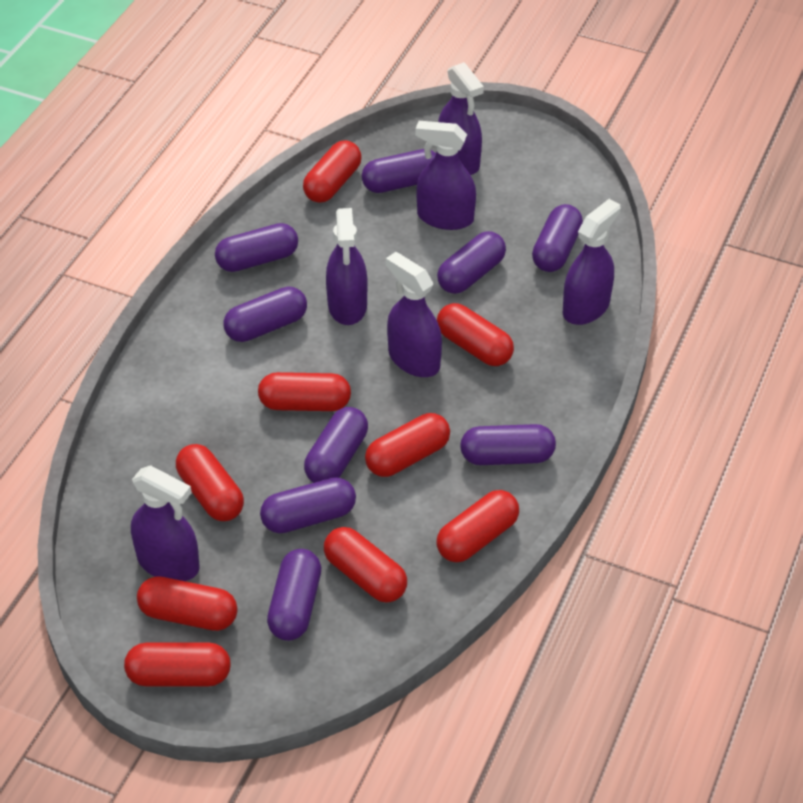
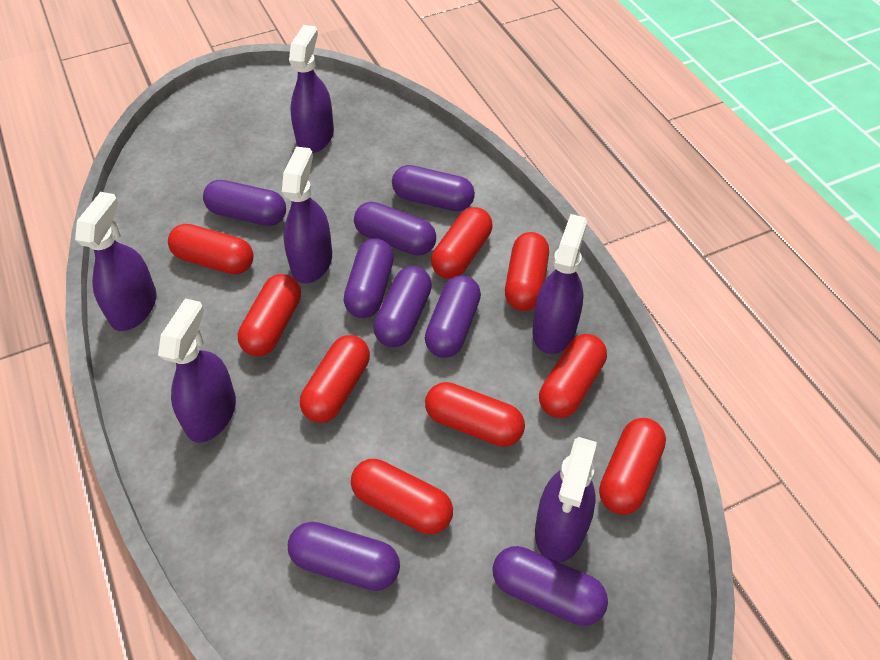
purple capsule: [215,223,298,272] [224,286,307,342] [260,477,356,533] [267,549,321,641] [304,407,368,483] [362,149,436,193] [437,231,506,294] [460,424,556,465] [532,204,583,272] = 9 -> [203,180,286,226] [288,522,400,591] [344,238,394,318] [354,202,436,255] [373,266,432,347] [392,165,475,211] [425,275,481,358] [493,546,608,626] = 8

